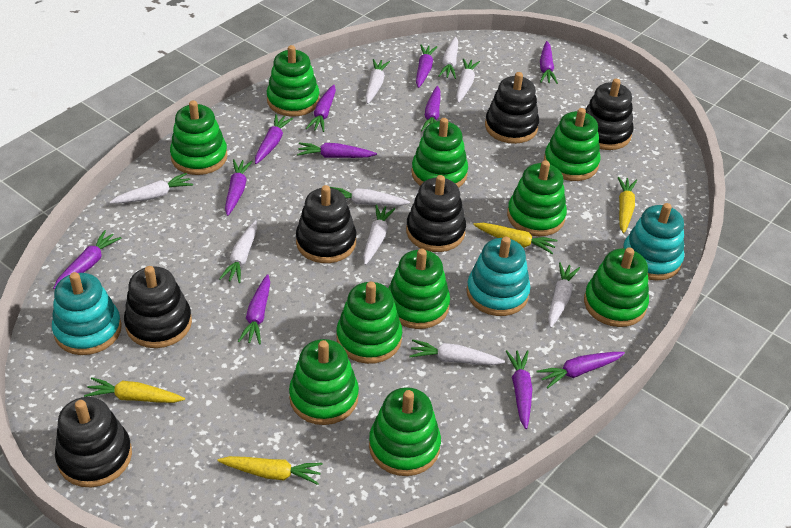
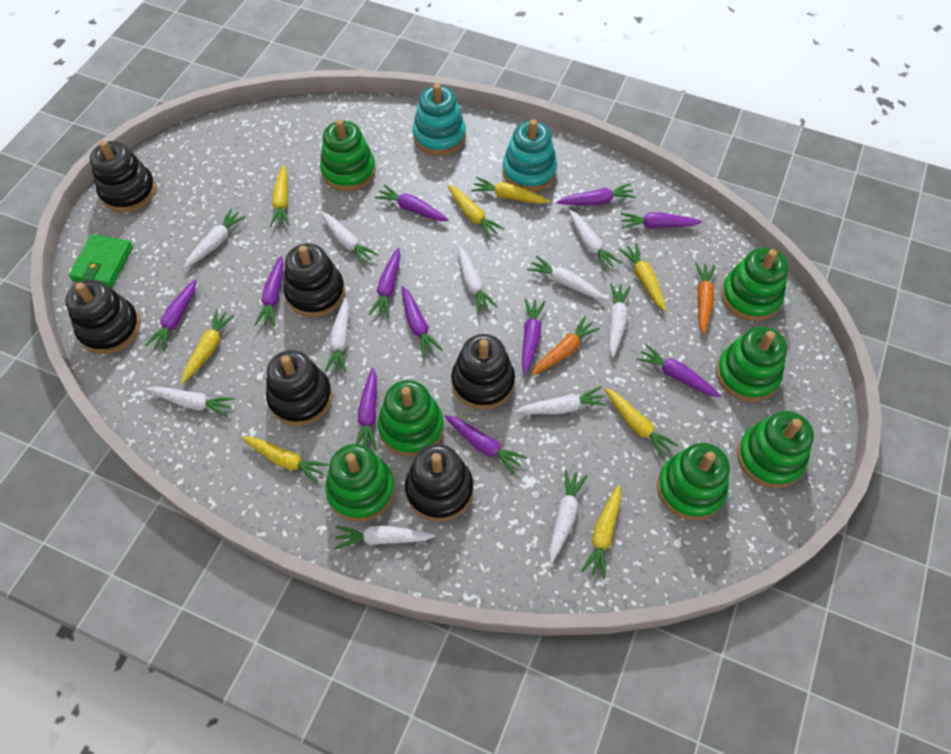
green stacking toy: [170,100,228,175] [267,45,320,117] [289,339,359,425] [336,282,402,364] [369,387,441,476] [388,249,450,329] [411,118,468,188] [507,160,567,236] [544,108,601,181] [584,247,649,327] = 10 -> [320,119,376,191] [325,444,395,522] [378,380,444,457] [657,443,730,520] [716,326,787,402] [721,247,788,321] [737,411,814,488] = 7
green wallet: none = 0 -> [69,234,133,288] = 1
orange carrot: none = 0 -> [531,316,600,376] [695,262,716,334] = 2
turquoise stacking toy: [52,272,122,355] [467,237,530,316] [623,203,684,281] = 3 -> [413,83,466,155] [502,119,557,192] = 2
white carrot: [110,173,193,203] [219,220,257,283] [330,187,410,206] [363,205,395,265] [365,59,390,104] [410,339,505,365] [438,36,458,79] [456,59,480,103] [548,262,580,328] = 9 -> [146,386,235,417] [184,208,246,268] [320,212,379,266] [324,298,349,373] [335,526,435,550] [458,245,498,314] [515,386,607,414] [527,255,606,299] [549,469,588,563] [569,210,621,271] [609,283,631,357] = 11
yellow carrot: [84,377,185,403] [217,456,323,485] [473,223,558,254] [617,177,637,233] = 4 -> [182,309,235,384] [241,436,329,484] [270,165,290,227] [447,184,504,239] [471,177,550,204] [581,485,621,579] [605,388,679,459] [619,243,666,311] = 8

